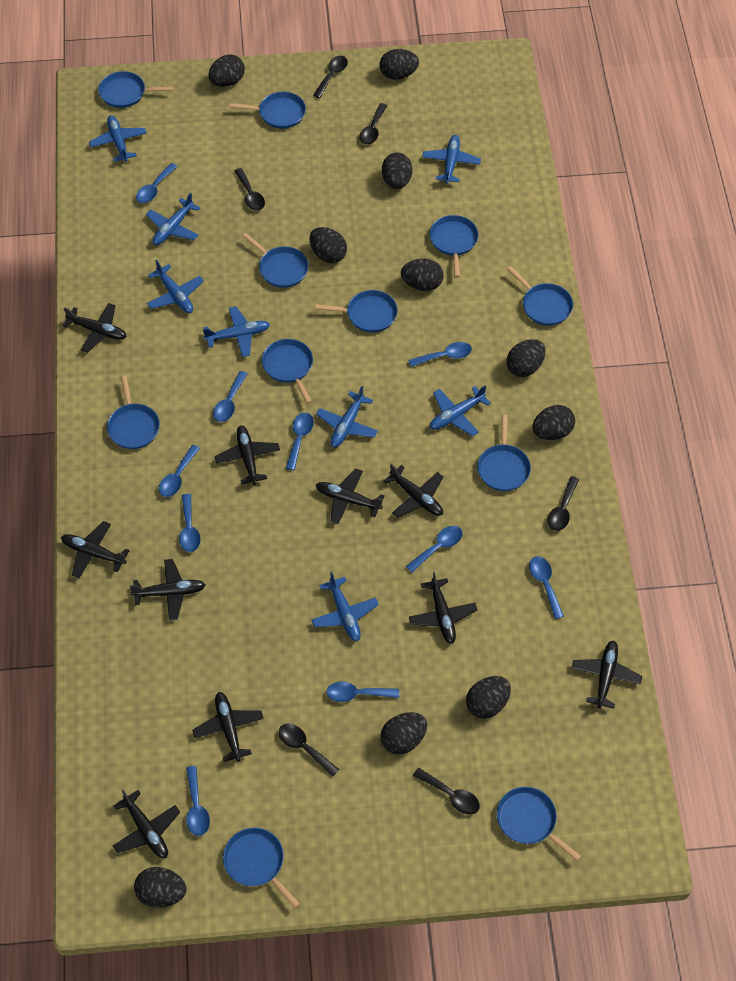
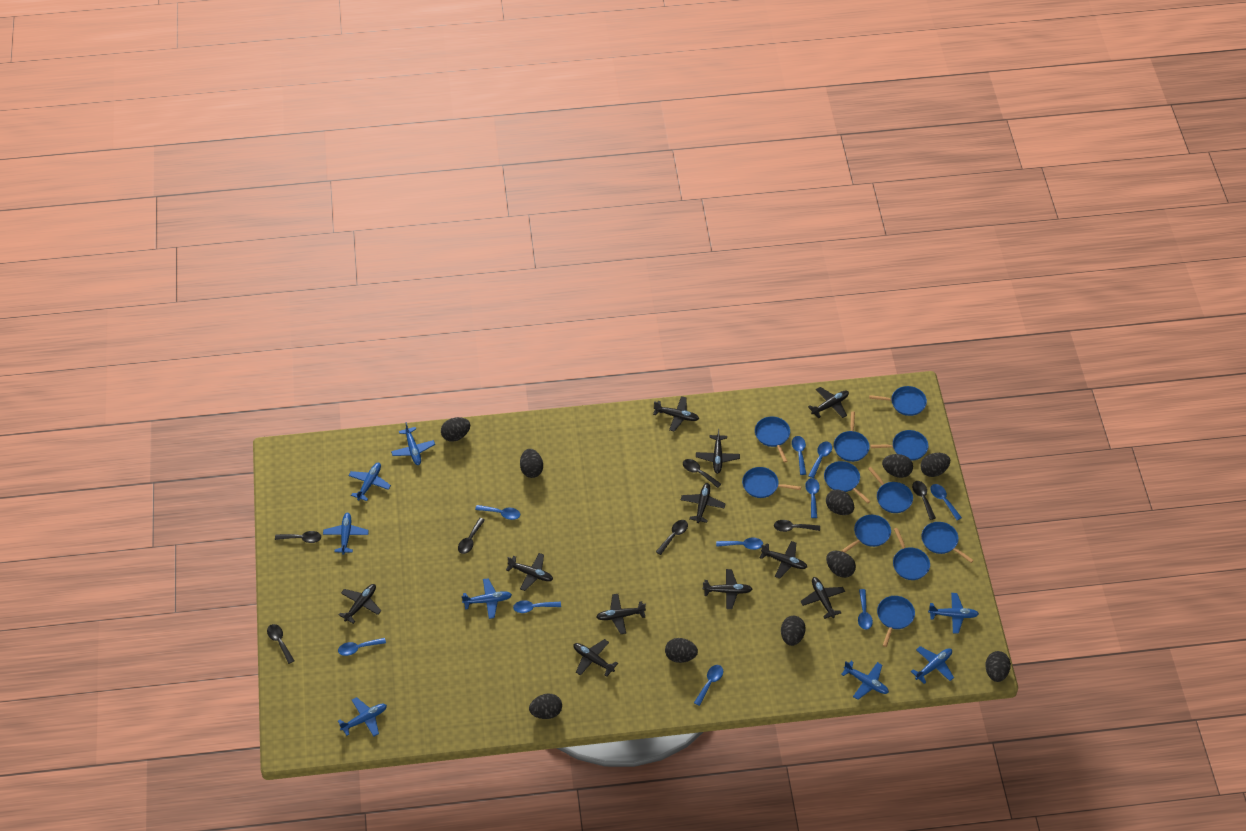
black plane: [61,521,130,579] [63,303,127,353] [113,790,180,858] [130,559,205,620] [192,692,264,762] [215,425,280,485] [316,468,384,524] [383,464,443,518] [409,572,477,644] [572,640,642,709] = 10 -> [339,584,381,624] [506,553,553,591] [573,639,618,677] [596,594,646,634] [653,396,699,432] [681,483,725,523] [696,429,740,474] [703,569,752,609] [760,541,807,579] [801,577,845,619] [808,387,849,419] = 11
black spoon: [234,168,265,211] [279,724,339,777] [313,56,348,98] [359,103,387,145] [413,768,480,814] [548,476,579,531] = 6 -> [267,624,295,664] [275,531,321,543] [458,518,485,554] [656,520,688,555] [683,459,721,488] [774,520,820,532] [912,481,936,520] = 7

